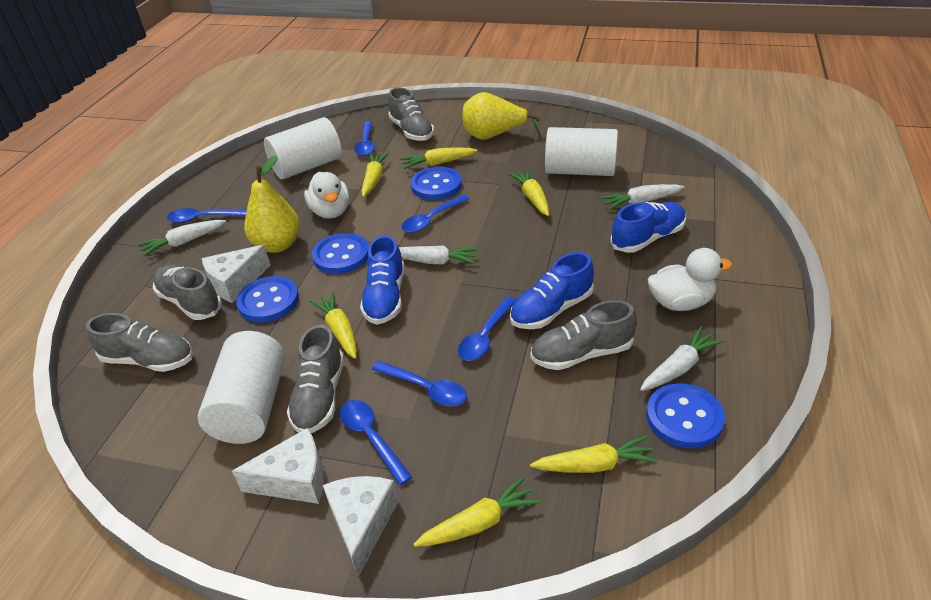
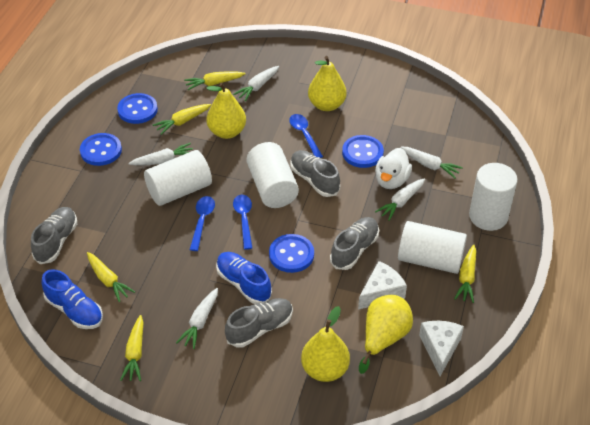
blue shoe: [360,235,404,325] [510,252,594,329] [610,202,686,253] = 3 -> [41,269,103,329] [216,252,272,304] = 2
blue spoon: [167,208,247,223] [340,400,412,485] [354,121,375,156] [372,361,467,406] [401,194,469,233] [458,296,516,361] = 6 -> [190,196,215,251] [233,195,252,250] [289,114,323,158] = 3
grey shoe: [86,313,193,372] [153,264,222,320] [287,324,344,433] [388,87,434,141] [530,300,637,370] = 5 -> [31,207,77,264] [225,298,293,347] [290,150,340,197] [330,217,379,270] = 4
white carrot: [138,220,226,257] [399,246,479,265] [600,184,684,210] [640,327,724,391] = 4 -> [129,143,193,165] [176,288,218,349] [233,66,279,101] [375,178,425,221] [400,147,463,178] = 5
white cheese: [202,245,271,303] [232,428,324,504] [322,476,398,577] = 3 -> [358,261,407,310] [419,321,464,376] = 2
white cylinder: [198,331,285,444] [264,117,342,179] [545,127,618,176] = 3 -> [144,150,212,206] [246,142,299,208] [398,221,467,274] [469,163,518,231] = 4
white duck: [304,172,349,219] [647,248,733,311] = 2 -> [375,148,412,189] = 1
yellow carrot: [310,292,357,359] [361,153,389,197] [400,147,478,169] [414,476,541,547] [508,169,549,216] [530,435,658,473] = 6 -> [87,252,135,302] [120,315,143,381] [153,104,211,135] [184,71,245,90] [454,245,476,303] = 5
yellow pear: [244,155,300,253] [463,92,541,140] = 2 -> [206,82,246,139] [301,306,350,382] [308,56,347,111] [359,295,413,374] = 4

